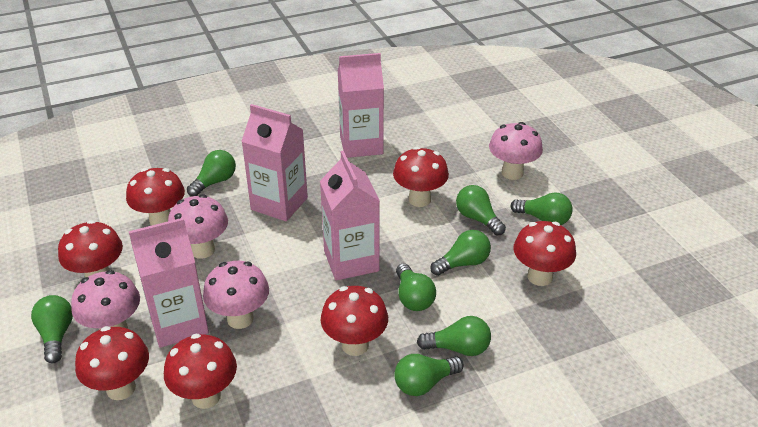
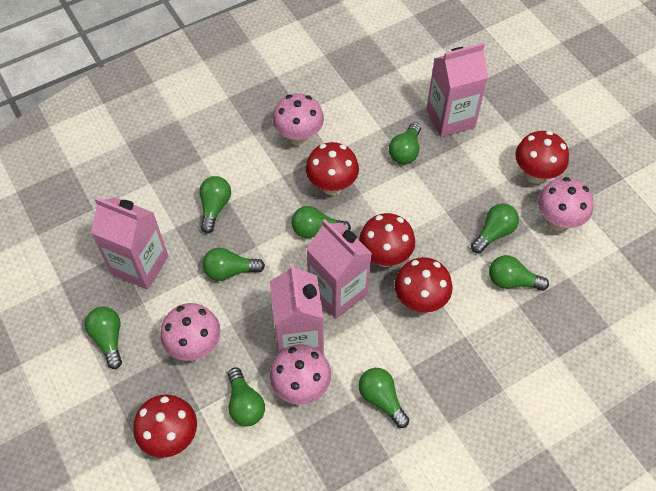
green light bulb: [31,295,73,363] [187,150,236,196] [394,354,464,396] [396,263,436,311] [417,316,491,356] [430,230,491,276] [456,185,506,235] [510,192,573,225] = 8 -> [85,307,122,369] [199,176,231,233] [203,248,265,281] [228,368,265,426] [291,206,351,238] [359,368,409,428] [389,122,421,164] [471,204,519,253] [489,255,549,291] = 9
red mushroom: [58,220,123,277] [75,326,149,400] [126,168,185,226] [164,334,237,409] [321,286,388,356] [393,147,449,207] [513,221,576,286] = 7 -> [133,395,197,458] [306,142,359,195] [359,213,415,267] [395,257,452,312] [515,131,569,184] = 5

